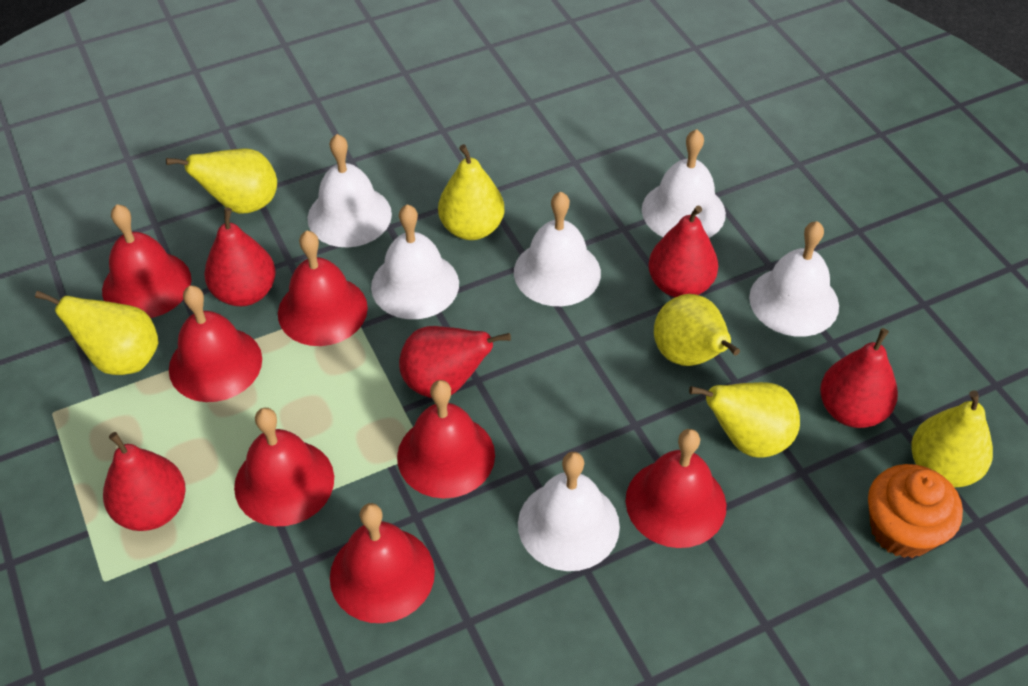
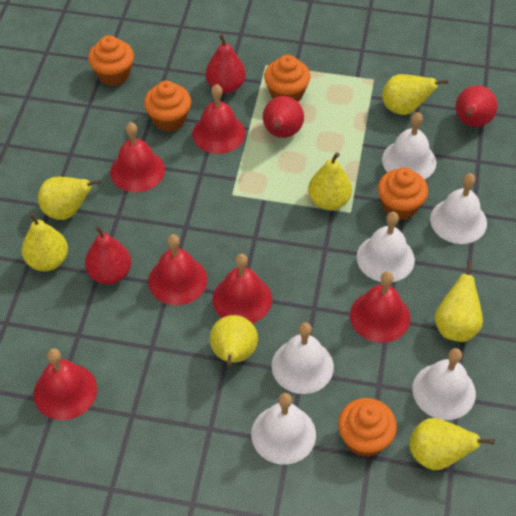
orange cupcake: [868,464,963,558] = 1 -> [88,35,134,86] [144,81,191,132] [264,55,310,102] [338,398,397,457] [378,168,428,220] = 5
red bell: [102,204,192,318] [169,286,262,402] [234,408,334,526] [278,231,368,346] [330,503,435,623] [397,380,495,498] [626,429,726,548] = 7 -> [34,348,97,420] [110,122,165,192] [148,234,207,305] [192,84,245,154] [213,254,272,323] [350,271,410,343] = 6
red pear: [103,432,186,531] [204,208,276,306] [399,326,511,398] [648,205,718,297] [820,328,898,428] = 5 -> [85,226,131,284] [206,34,246,93] [263,96,304,138] [456,85,498,127] = 4
yellow pear: [35,290,159,375] [166,149,277,214] [438,144,504,240] [654,294,740,366] [689,382,800,457] [911,390,993,487] = 6 -> [22,213,68,271] [38,177,101,220] [210,315,258,367] [308,152,352,210] [382,74,448,115] [409,418,495,470] [435,260,483,342] = 7

